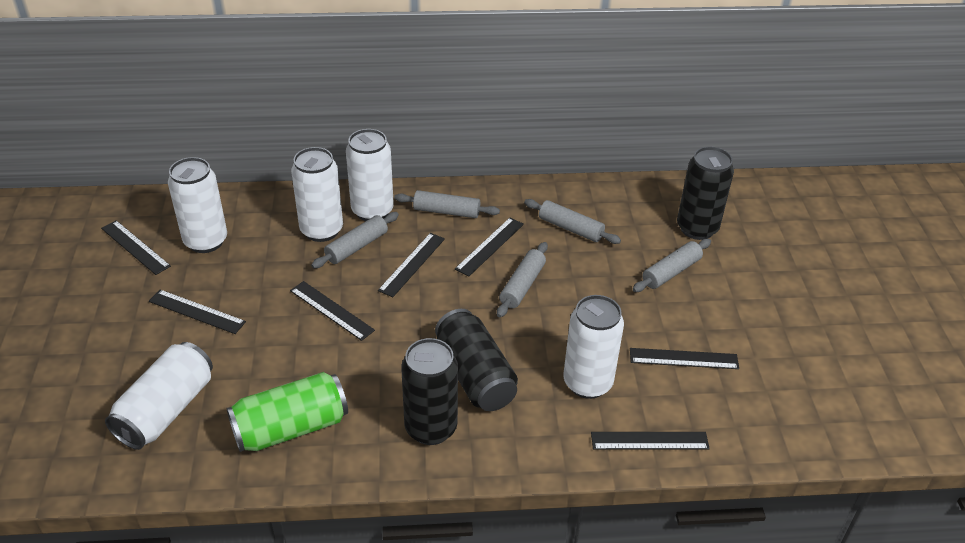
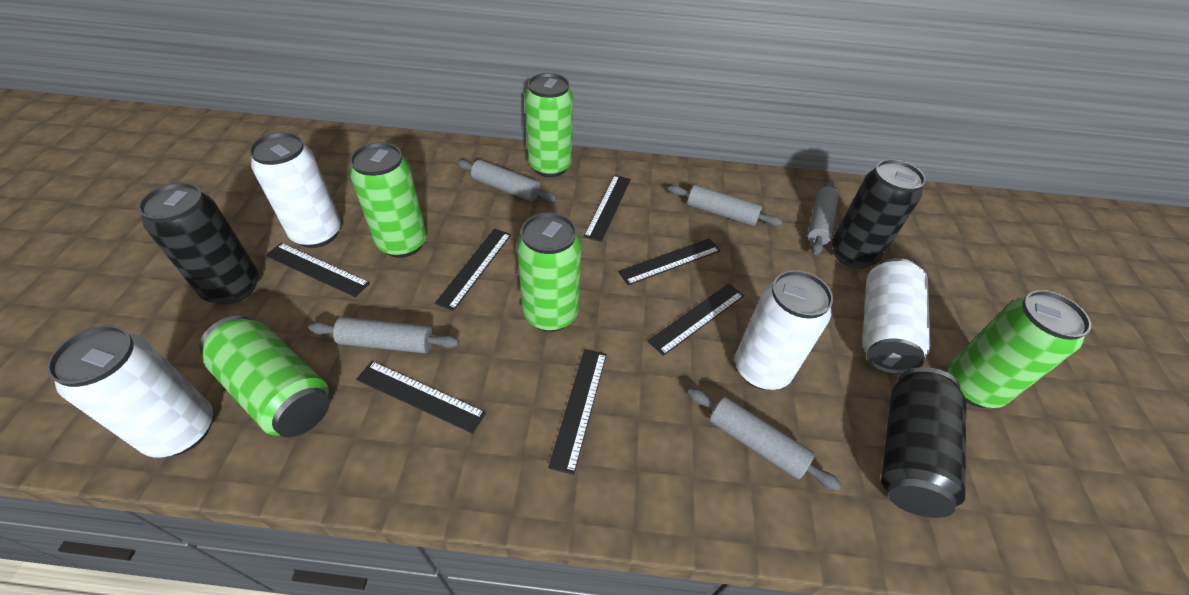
green can: [226,372,348,452] = 1 -> [199,316,330,438] [350,142,427,258] [517,213,581,332] [525,73,573,177] [948,290,1091,408] = 5
white can: [105,342,213,450] [168,157,227,253] [291,147,343,242] [346,129,394,221] [563,295,624,399] = 5 -> [47,325,213,457] [249,132,341,248] [735,270,833,390] [862,258,930,375] = 4

